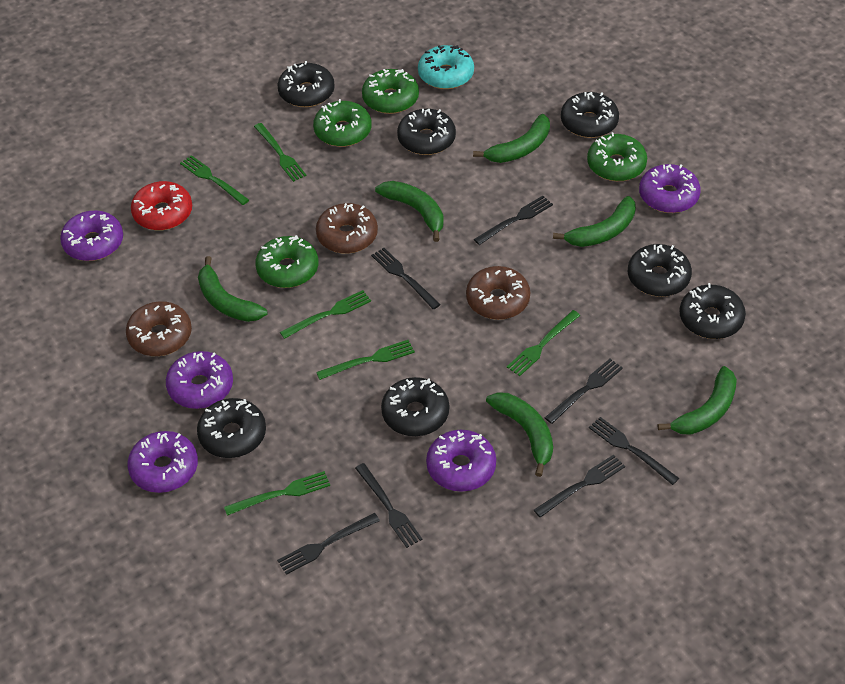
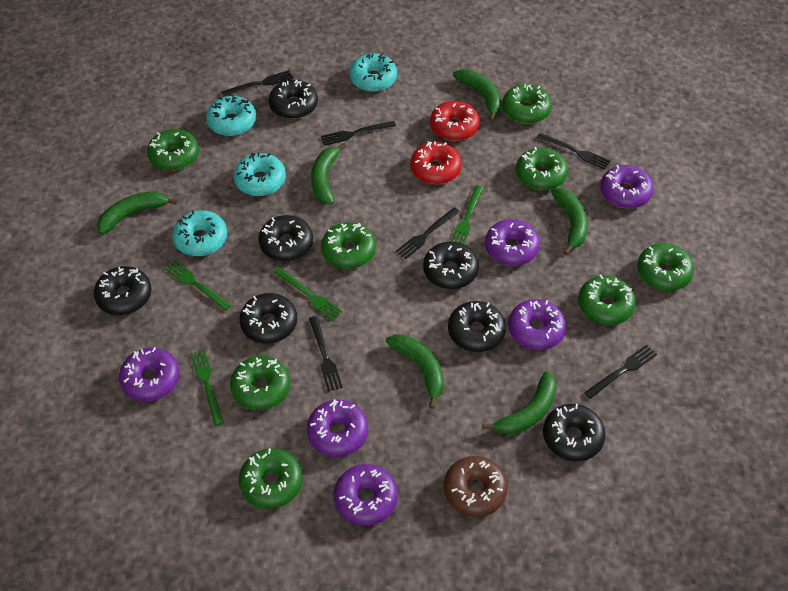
black fork: [277,513,380,575] [355,463,422,548] [371,248,441,310] [474,196,553,245] [534,454,625,518] [545,359,623,424] [589,417,679,485] = 7 -> [221,70,293,97] [309,316,343,392] [321,121,396,146] [396,207,460,259] [537,133,611,170] [584,344,657,399] = 6
brown donut: [126,301,192,356] [316,203,378,254] [466,266,530,320] = 3 -> [444,456,508,517] = 1
green donut: [255,235,318,288] [313,99,372,147] [362,69,419,114] [587,132,647,181] = 4 -> [147,129,199,171] [230,356,290,410] [239,448,303,509] [321,222,376,269] [502,84,552,124] [516,147,568,190] [578,275,636,325] [637,243,694,291] = 8
green fork: [180,155,249,205] [224,471,330,515] [254,123,307,182] [280,290,371,339] [316,340,415,380] [507,310,580,376] = 6 -> [164,260,231,311] [190,349,224,426] [274,267,343,321] [450,185,483,244] = 4
purple donut: [60,211,123,261] [127,431,198,493] [166,351,233,409] [426,430,496,492] [639,164,701,213] = 5 -> [119,347,180,402] [307,399,368,457] [334,464,398,526] [485,219,540,266] [508,299,566,350] [600,165,654,208] = 6
red donut: [131,181,192,231] = 1 -> [410,141,462,184] [430,101,480,141] = 2
turquoise donut: [418,45,474,89] = 1 -> [172,210,227,256] [206,96,256,136] [234,153,286,196] [349,53,397,92] = 4

